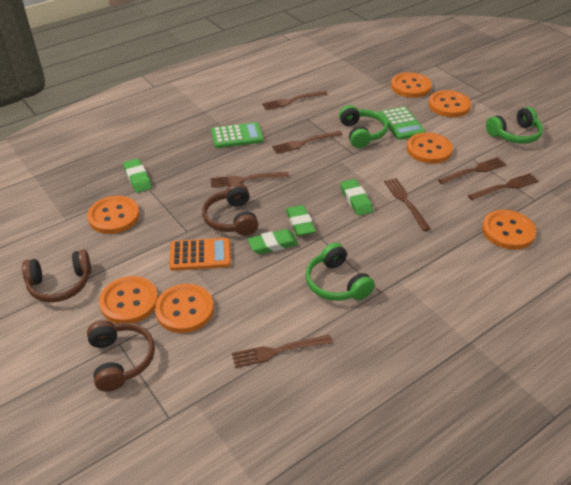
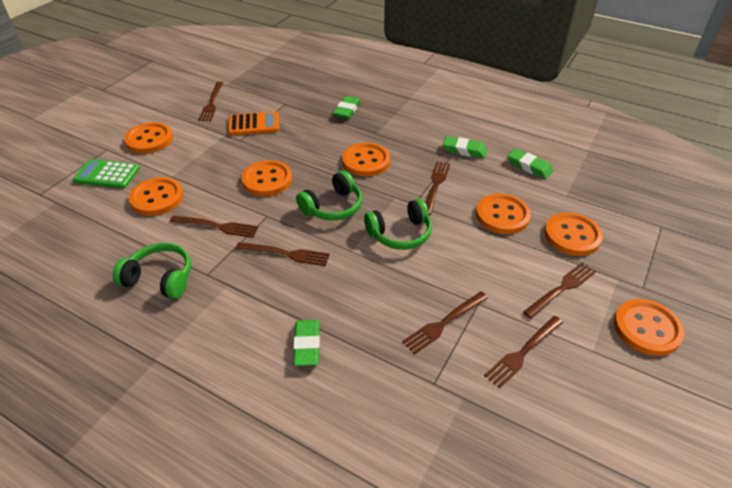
brown headphones: [22,250,91,302] [87,320,155,392] [202,183,258,236] = 3 -> none = 0
green calculator: [211,122,264,148] [379,107,426,140] = 2 -> [73,159,140,189] = 1

